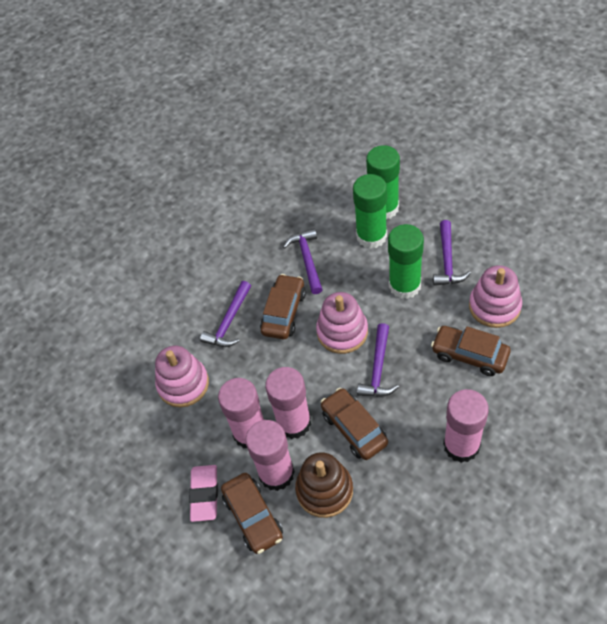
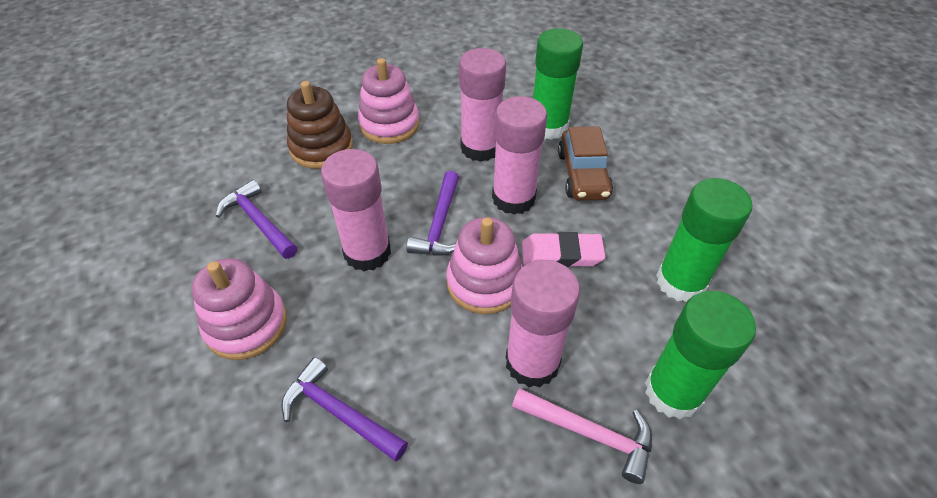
brown car: [221,473,283,554] [260,274,306,339] [321,388,388,460] [431,326,511,376] = 4 -> [558,126,613,201] = 1
pink hammer: none = 0 -> [512,388,652,484] = 1
purple hammer: [200,281,251,347] [283,228,323,294] [357,323,399,397] [433,220,471,286] = 4 -> [216,180,297,259] [281,357,408,461] [406,171,459,256] = 3

